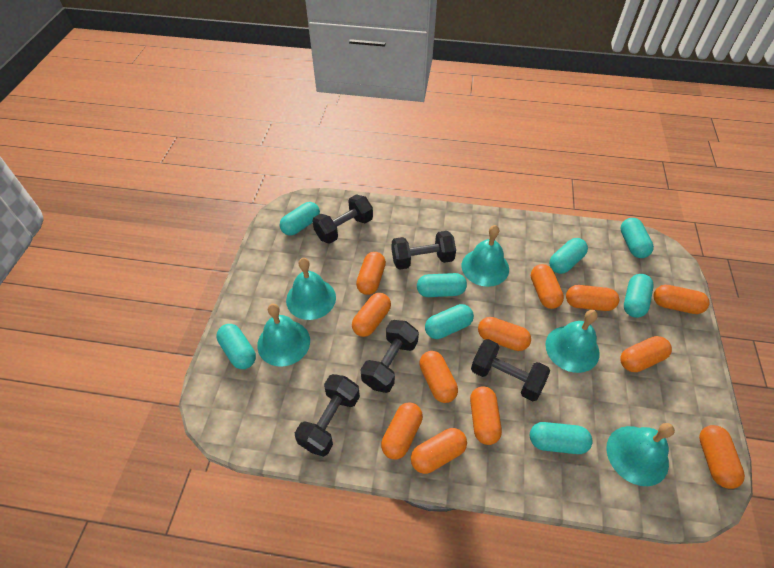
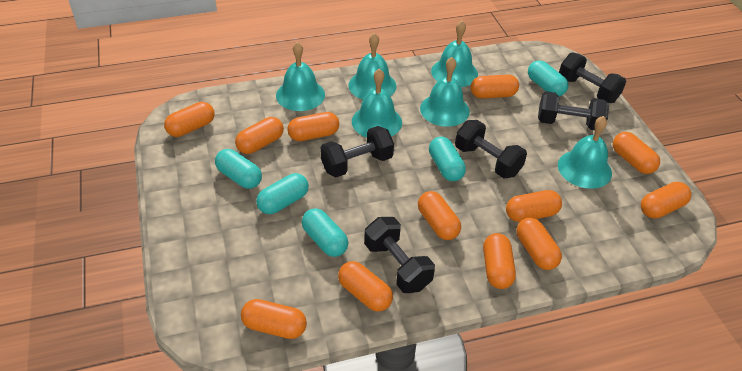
turquoise bell: [257,304,310,367] [286,258,336,320] [462,225,509,287] [545,310,600,373] [606,423,675,486] = 5 -> [276,42,325,111] [348,33,396,100] [352,68,402,137] [420,57,470,127] [431,21,478,87] [558,116,612,189] = 6
turquoise capsule: [216,324,256,369] [280,202,320,236] [417,273,467,297] [425,304,474,339] [530,422,593,454] [549,238,588,274] [620,218,654,258] [624,274,654,318] = 8 -> [215,149,262,189] [256,173,309,214] [302,208,348,257] [429,137,466,181] [528,60,568,96] = 5

